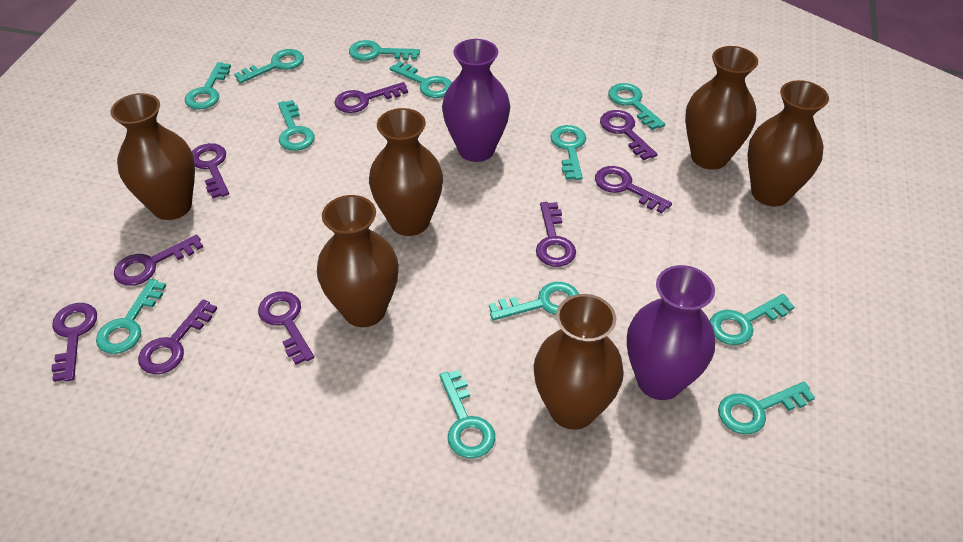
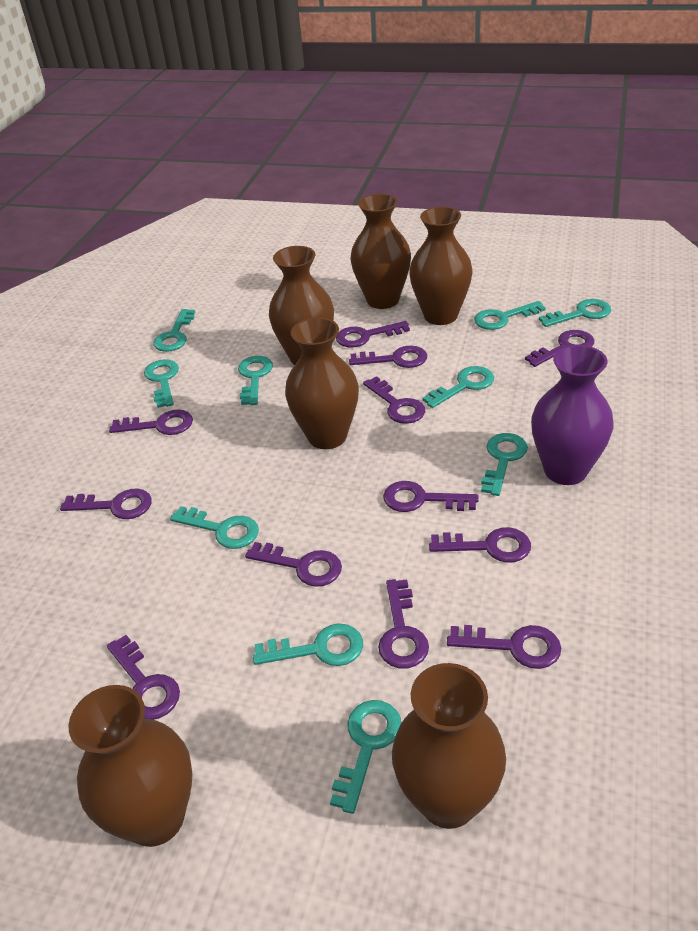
purple key: [51,303,97,382] [114,234,203,286] [138,299,217,374] [192,143,229,198] [258,291,314,365] [335,82,408,113] [536,202,576,267] [595,166,672,213] [600,110,658,160] = 9 -> [60,488,152,519] [107,635,180,720] [109,410,193,435] [245,542,342,587] [336,321,410,348] [349,346,427,368] [363,376,425,424] [378,579,429,669] [383,481,479,512] [429,527,531,563] [447,625,561,669] [525,330,594,367] = 12
purple vase: [442,39,510,162] [627,265,715,400] = 2 -> [531,345,614,485] = 1
turquoise key: [96,279,166,354] [185,62,231,109] [234,49,304,83] [278,100,315,151] [349,40,420,61] [390,61,452,98] [440,370,495,459] [489,282,579,321] [550,125,586,180] [608,83,665,130] [710,294,795,345] [718,382,815,434] = 12 -> [144,359,179,408] [153,309,195,352] [170,506,259,549] [238,356,273,405] [253,624,363,666] [330,700,401,814] [422,366,494,408] [474,301,546,330] [481,433,528,496] [539,299,611,327] = 10

